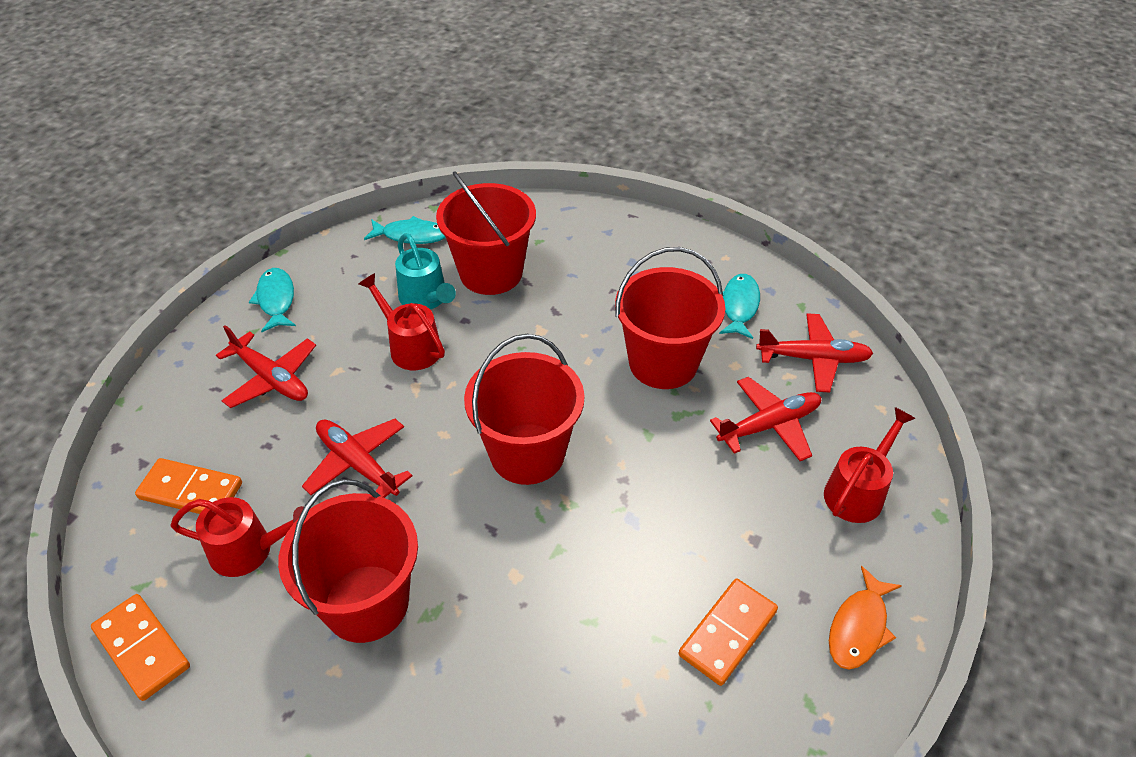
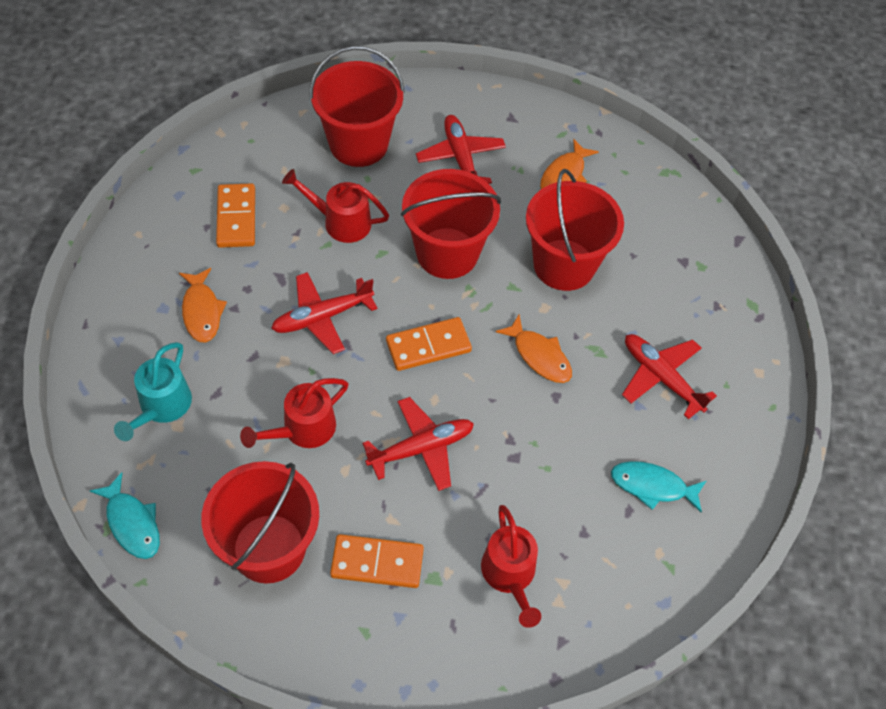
orange fish: [829,566,902,669] = 1 -> [179,268,227,343] [495,315,572,383] [540,139,599,189] = 3
turquoise fish: [249,268,296,332] [364,216,446,244] [719,274,760,339] = 3 -> [90,472,160,559] [611,461,706,512] = 2

